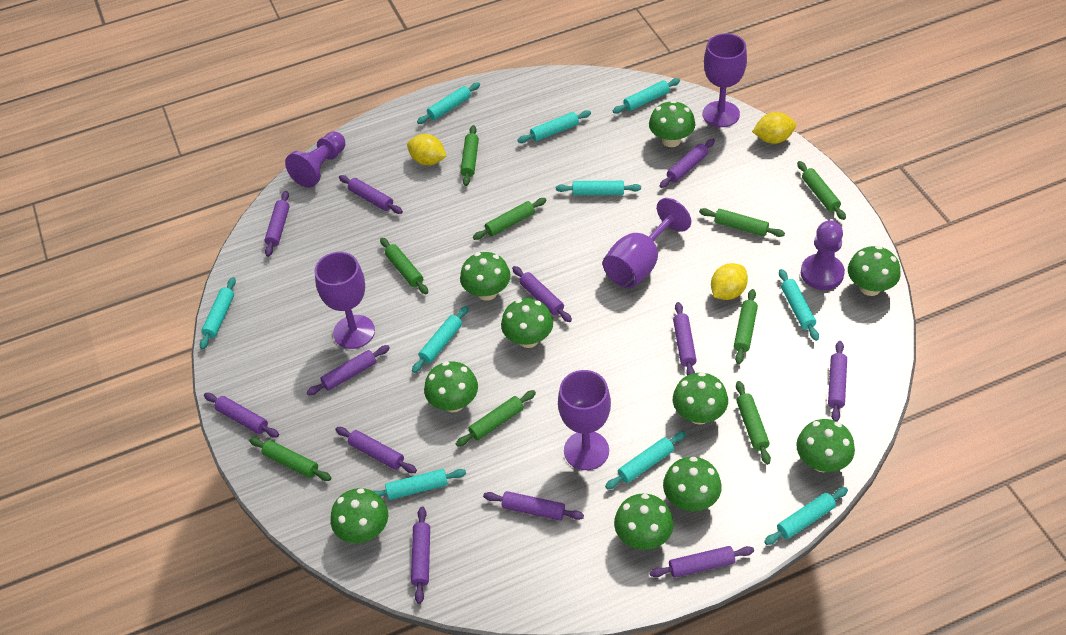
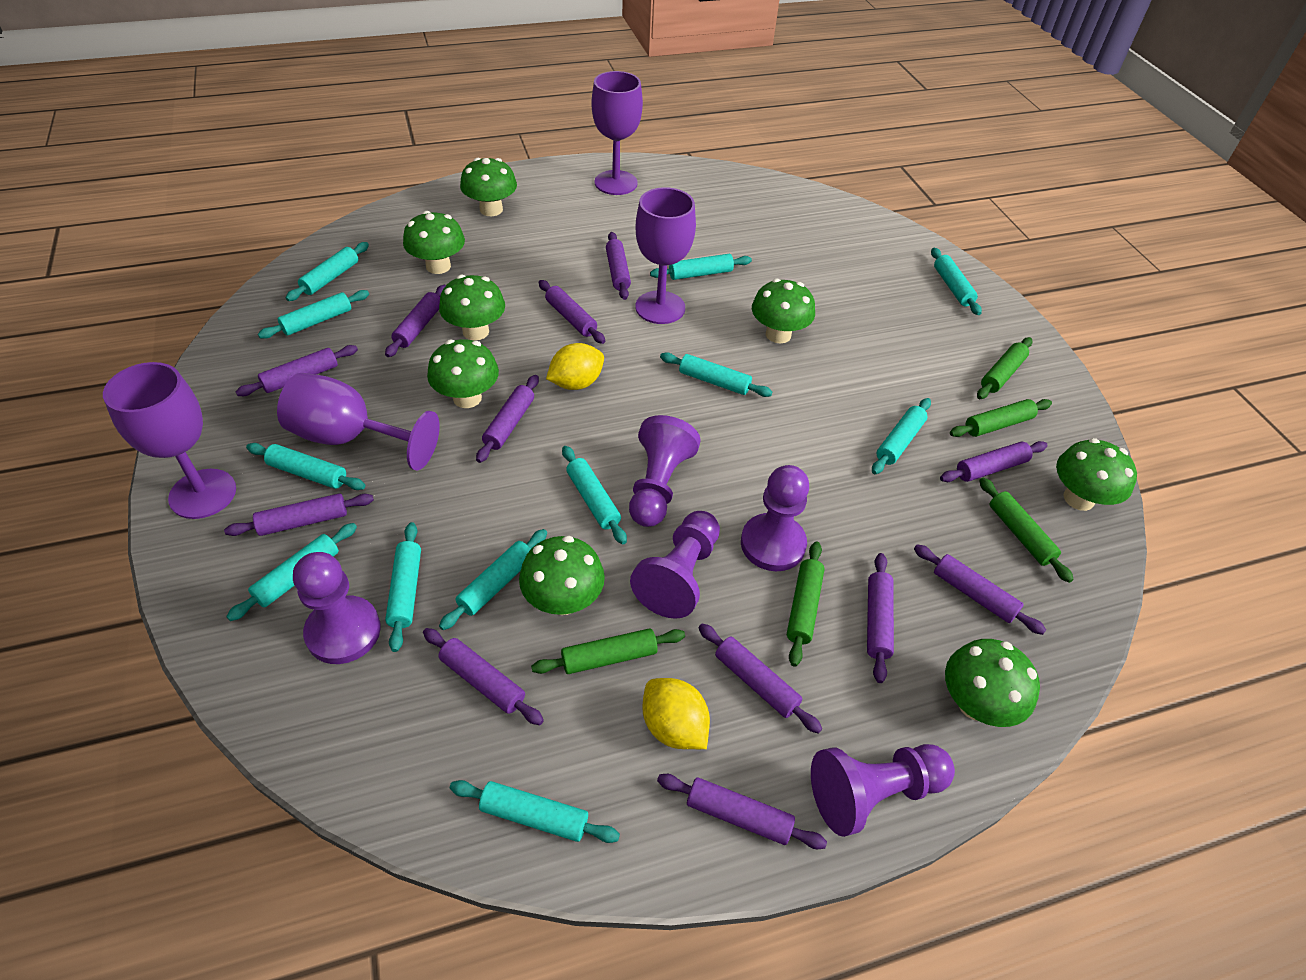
green mushroom: [331,488,388,543] [424,361,478,412] [460,252,511,301] [501,298,553,348] [614,494,674,550] [649,100,695,147] [663,457,722,511] [673,372,728,425] [796,419,855,472] [848,246,901,296] = 10 -> [403,211,465,274] [427,339,499,408] [439,275,505,340] [460,158,517,216] [519,536,605,615] [752,278,815,343] [945,639,1040,727] [1056,438,1137,511] = 8
green rolling pin: [249,437,331,481] [380,238,428,294] [456,390,536,447] [460,125,479,186] [473,198,547,240] [699,208,785,237] [734,289,758,364] [736,381,771,465] [797,161,846,220] = 9 -> [531,628,685,674] [787,541,825,666] [950,399,1052,437] [977,337,1032,399] [979,477,1074,583] = 5
purple pawn: [285,131,345,188] [801,221,845,290] = 2 -> [293,552,381,664] [629,415,701,527] [630,511,720,619] [741,465,809,571] [811,744,955,837] = 5
turquoise rolling pin: [200,277,236,350] [373,469,466,500] [412,306,468,373] [417,82,480,124] [517,110,591,143] [556,181,641,195] [605,431,686,489] [613,78,680,113] [764,487,848,545] [779,269,819,341] = 10 -> [226,523,357,621] [246,443,366,490] [258,290,369,339] [286,242,369,301] [385,522,421,652] [439,529,547,630] [450,780,620,843] [562,446,627,544] [650,254,752,280] [660,352,772,397] [872,398,931,474] [931,248,982,315] = 12
yellow lemon: [407,134,446,165] [711,263,748,300] [752,112,796,144] = 3 -> [546,343,604,390] [642,678,710,749] = 2

